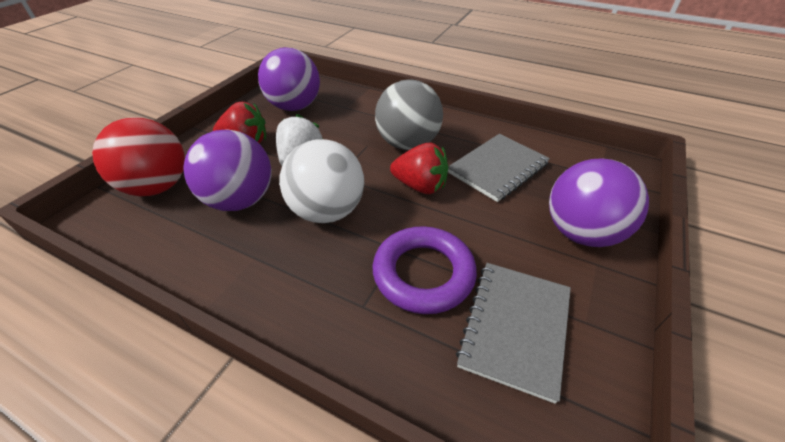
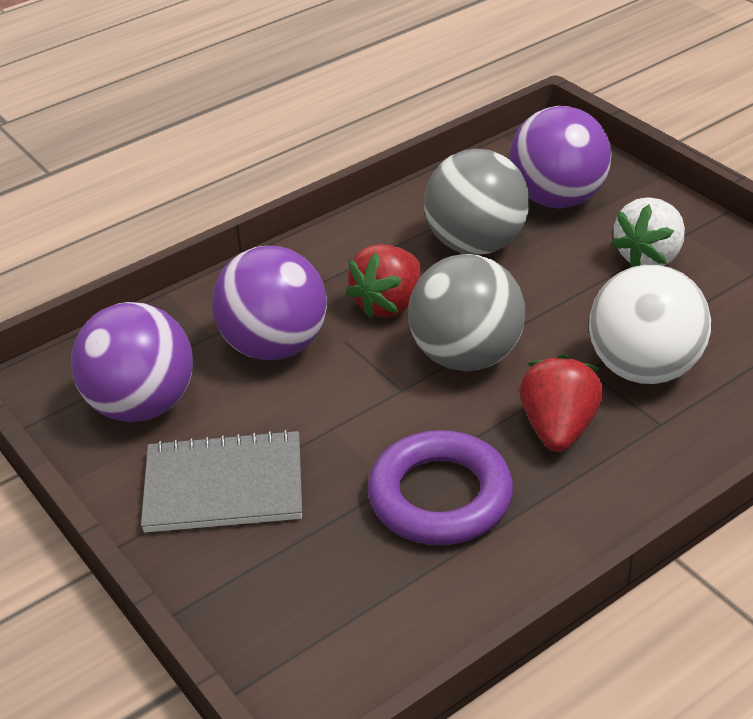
grey ball: [375,79,443,150] = 1 -> [408,254,526,371] [424,149,530,255] = 2
grey notebook: [448,134,550,202] [456,263,571,404] = 2 -> [141,429,302,532] = 1
red ball: [92,117,185,196] = 1 -> none = 0

